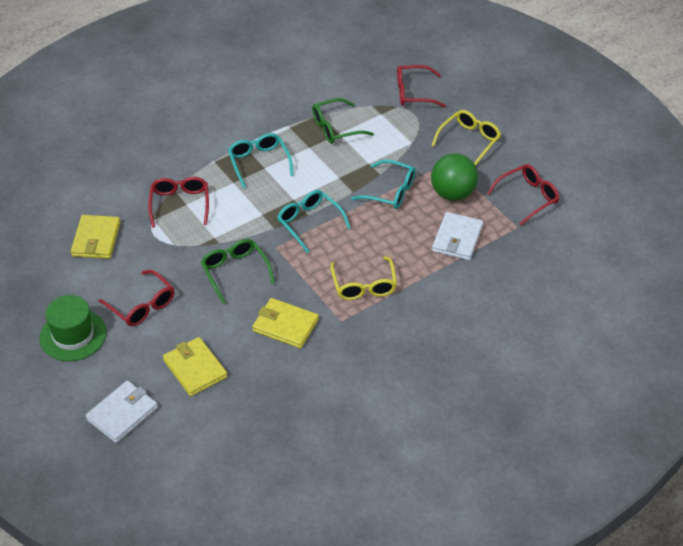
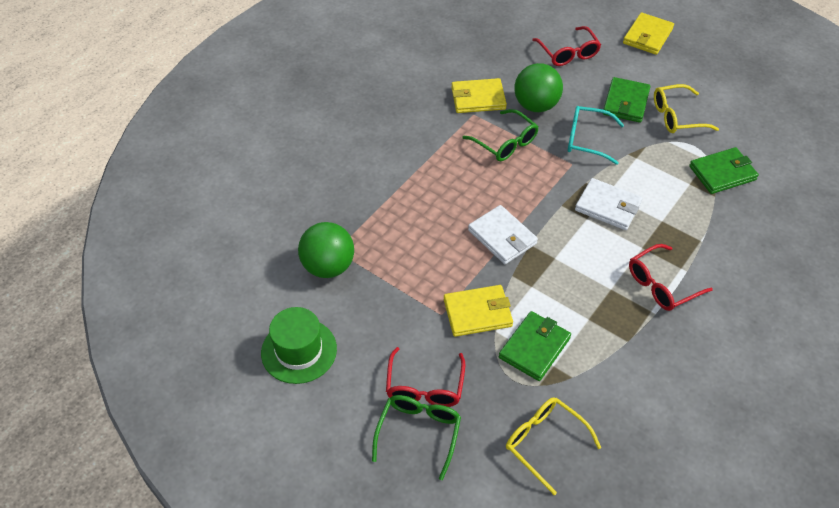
green ball: [431,154,478,201] = 1 -> [298,222,354,278] [514,63,563,112] = 2
green wallet: none = 0 -> [499,311,571,381] [603,77,651,123] [689,147,759,194] = 3
red glasses: [98,270,174,326] [148,177,209,228] [397,65,446,108] [487,164,559,225] = 4 -> [386,347,465,407] [532,26,601,66] [629,244,713,311] = 3
turquoise glasses: [228,133,294,189] [277,190,351,253] [351,160,416,209] = 3 -> [568,106,624,165] = 1

